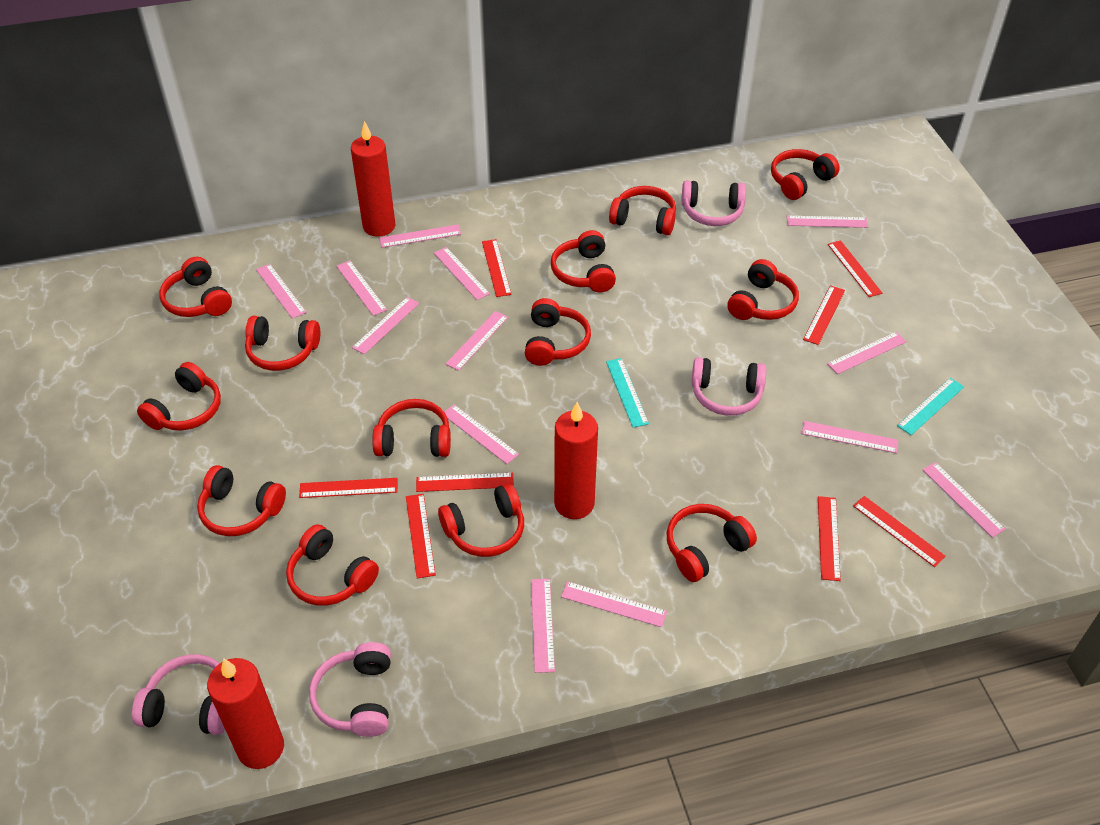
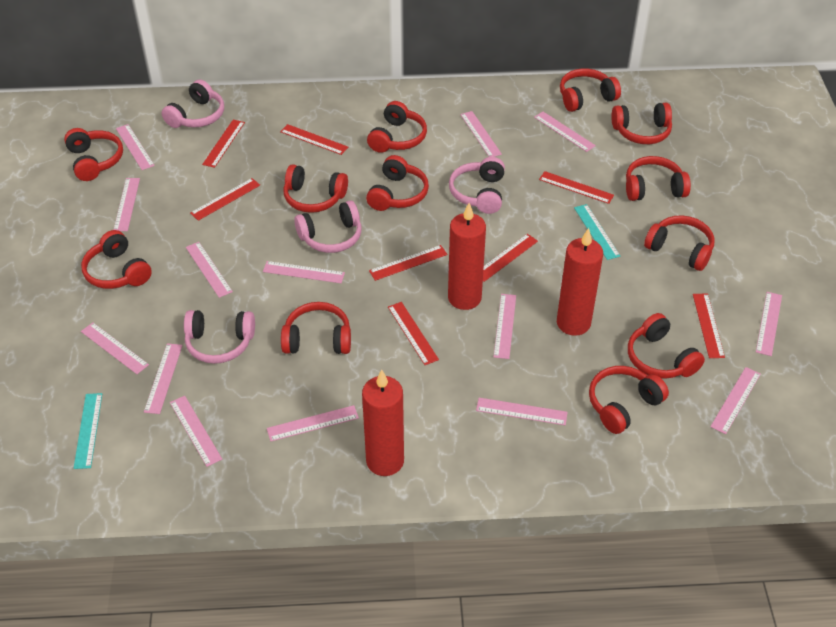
pink ruler: [256,264,307,319] [336,261,387,316] [352,297,419,354] [379,224,461,248] [434,247,490,300] [444,405,519,464] [446,311,508,371] [531,579,555,673] [561,581,667,627] [787,216,868,228] [802,421,898,453] [827,332,907,374] [922,462,1005,537] = 13 -> [81,323,149,374] [114,178,140,231] [116,124,155,170] [144,343,183,414] [170,396,222,467] [186,242,233,298] [263,261,345,283] [267,405,359,441] [460,111,502,157] [476,398,568,425] [493,294,516,359] [534,112,596,152] [710,367,761,434] [756,292,782,356] = 14
red headphones: [137,362,221,431] [159,257,232,317] [197,465,286,536] [245,316,320,371] [286,525,379,606] [372,399,451,457] [438,483,524,557] [525,298,591,366] [551,230,616,292] [609,186,676,235] [667,504,757,582] [727,259,799,320] [771,149,840,200] = 13 -> [64,128,123,181] [81,230,152,289] [281,302,351,354] [283,164,348,213] [366,155,429,211] [367,101,427,153] [560,68,621,112] [589,366,669,434] [611,103,672,144] [626,156,691,201] [628,313,705,379] [644,215,715,271] = 12

